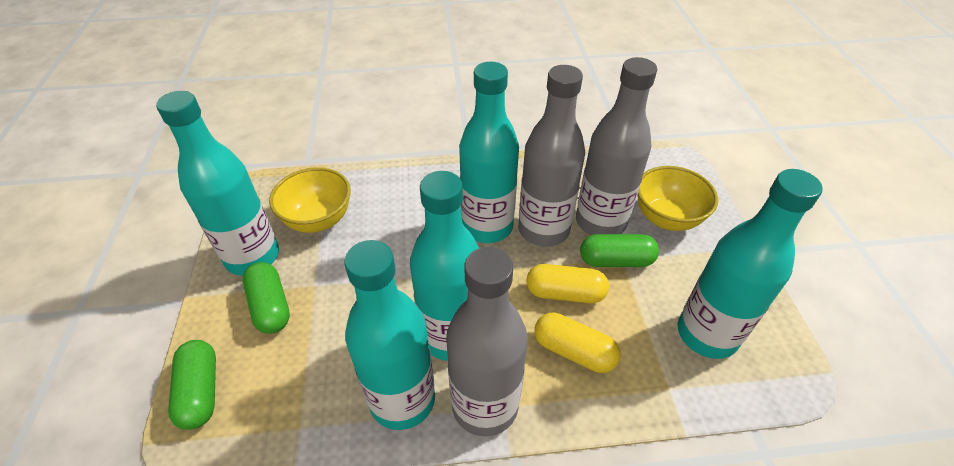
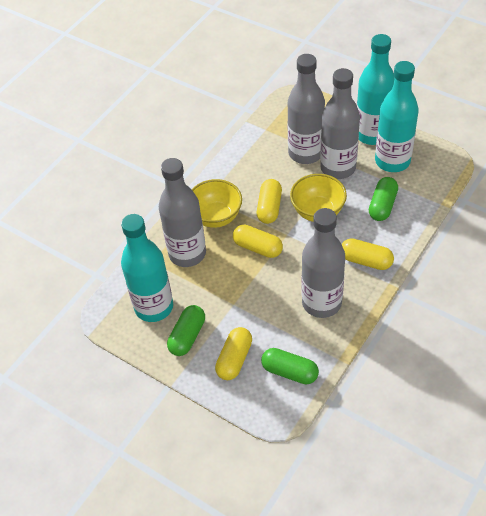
grey bottle: [446,247,528,437] [518,65,585,247] [576,57,657,235] = 3 -> [159,158,206,267] [288,54,325,164] [302,208,345,318] [320,68,360,179] = 4
turquoise bottle: [156,91,279,276] [344,240,435,430] [410,171,479,361] [459,62,519,243] [678,169,822,359] = 5 -> [121,214,173,322] [357,34,395,145] [375,61,419,172] = 3
yellow capsule: [526,264,609,303] [535,312,621,373] = 2 -> [215,327,252,380] [233,224,283,258] [257,179,282,224] [342,238,394,270] = 4

